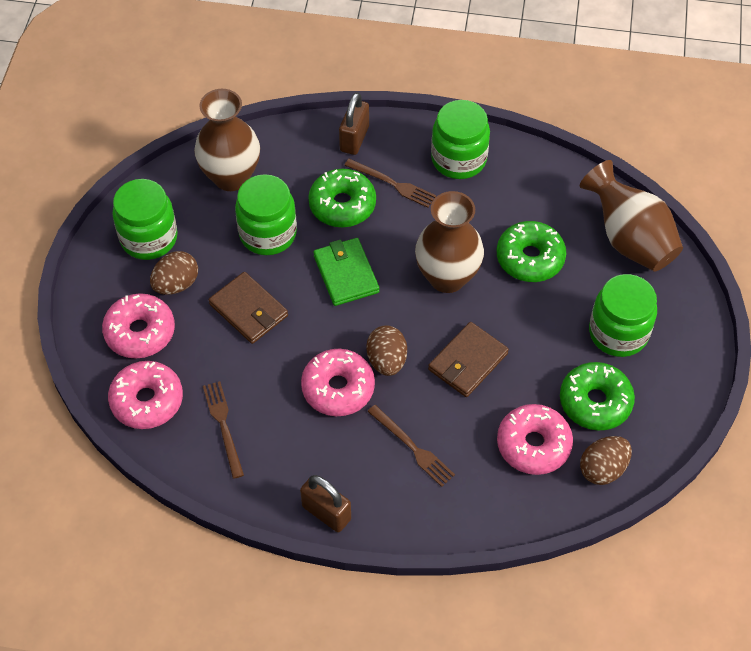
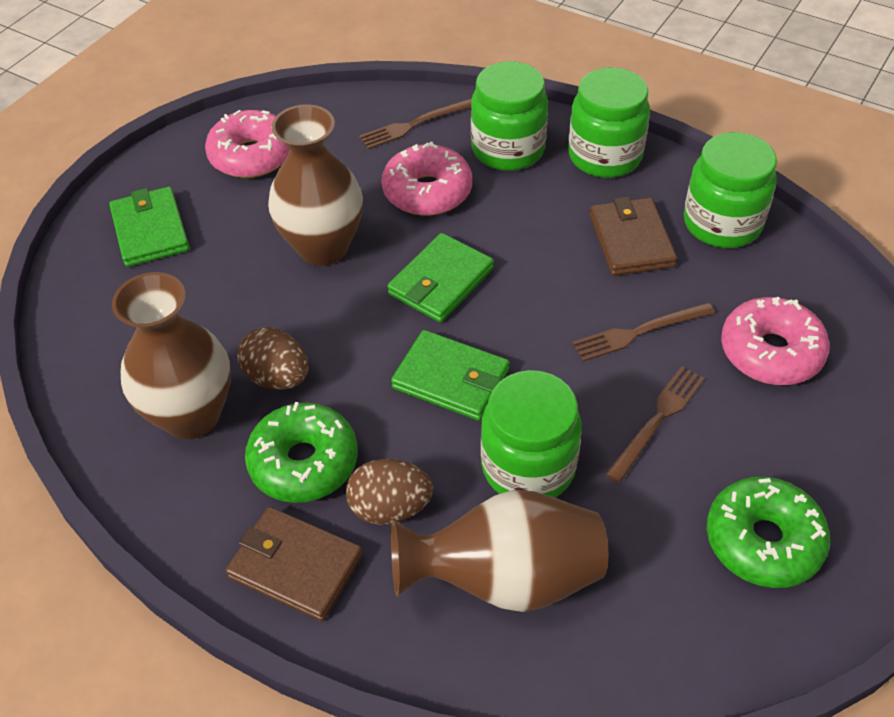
brown egg: [150,251,198,295] [366,325,407,376] [580,436,632,485] = 3 -> [238,327,309,390] [346,459,433,525] = 2
brown padlock: [300,475,351,532] [339,92,369,155] = 2 -> none = 0
green donut: [308,169,376,227] [497,221,566,282] [560,362,635,431] = 3 -> [245,402,358,503] [707,477,830,588] = 2
green wallet: [313,238,379,306] = 1 -> [109,187,190,267] [387,233,494,323] [391,330,510,421] = 3
pink donut: [102,293,175,359] [108,361,183,429] [301,349,375,416] [497,404,573,475] = 4 -> [205,110,290,178] [382,141,472,216] [721,297,830,385] = 3

